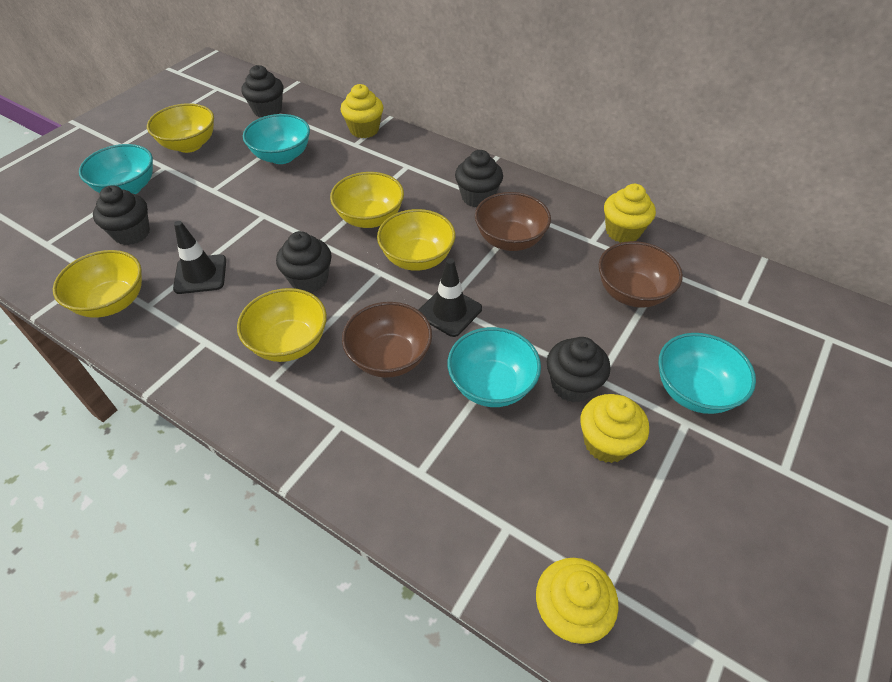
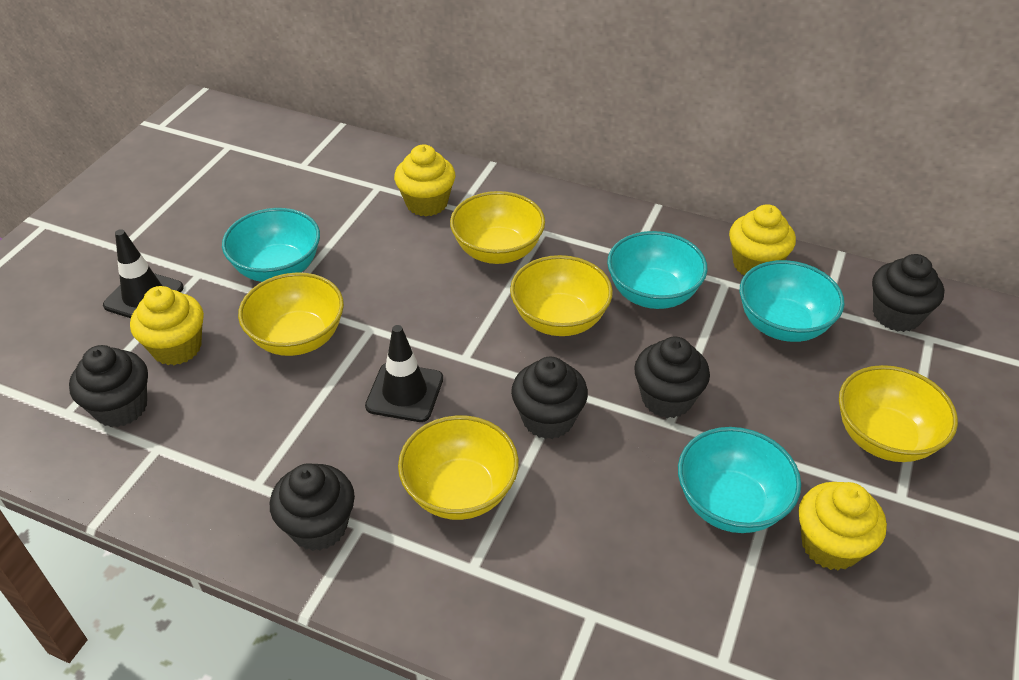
brown bowl: [342,302,432,378] [475,192,551,251] [599,241,683,308] = 3 -> none = 0

